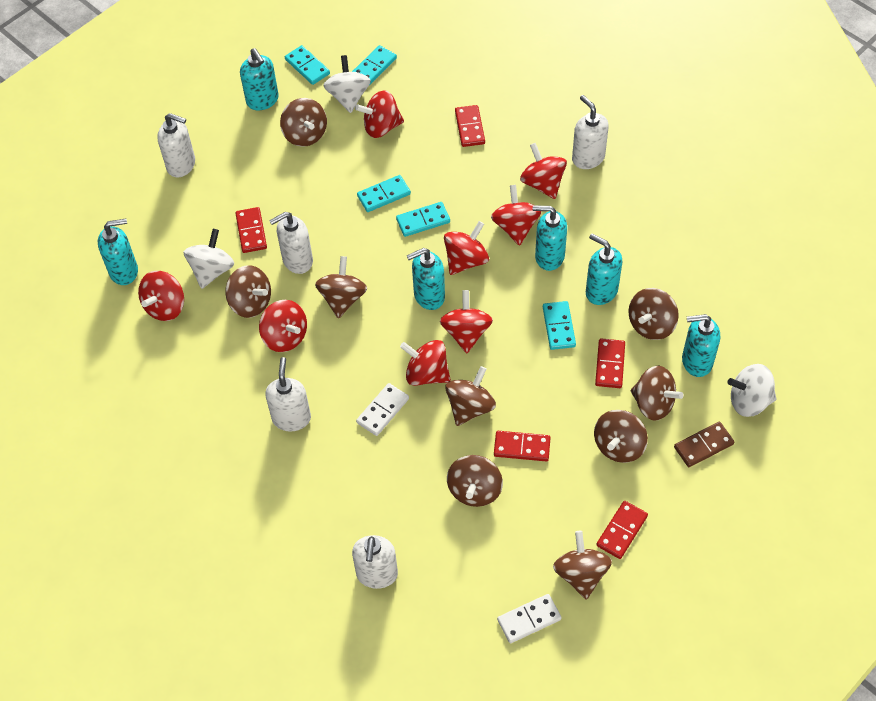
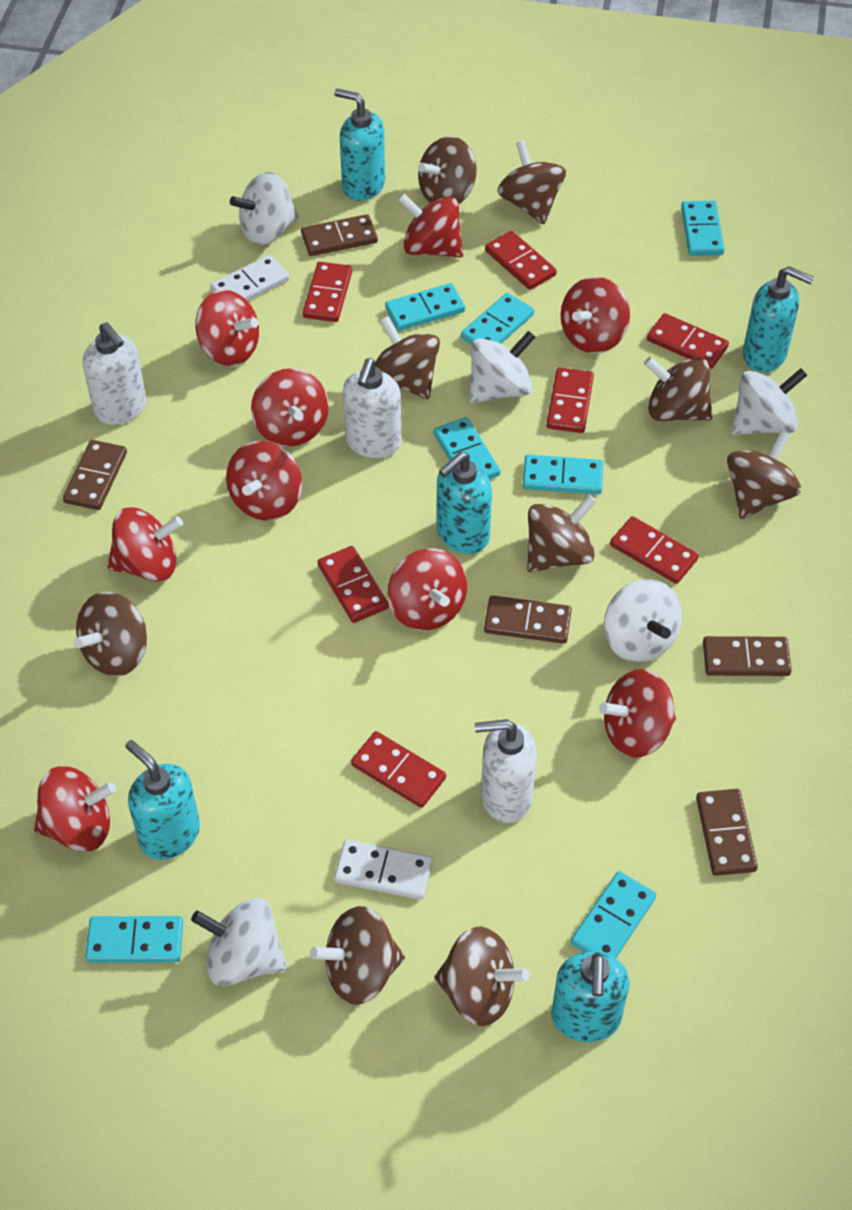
brown domino: [674,422,734,467] = 1 -> [63,440,127,510] [301,214,378,256] [484,595,572,644] [696,789,758,876] [703,636,792,676] = 5
red domino: [235,207,267,253] [455,105,485,147] [494,431,551,461] [595,338,625,388] [596,501,648,559] = 5 -> [303,262,352,322] [318,546,389,623] [351,731,446,808] [485,231,557,290] [547,367,594,433] [610,516,699,584] [647,313,729,369] = 7
red spinning top: [138,271,184,321] [259,300,307,352] [355,90,404,138] [400,340,451,386] [440,290,493,353] [444,221,489,275] [491,185,541,246] [520,143,567,199] = 8 -> [34,766,116,852] [108,507,183,582] [195,290,259,366] [226,441,302,521] [251,368,329,447] [388,548,467,631] [398,193,463,258] [560,277,630,353] [599,669,676,758] = 9
turquoise domino: [285,45,330,85] [352,45,397,84] [357,175,411,212] [396,202,450,237] [543,301,576,350] = 5 -> [85,916,183,963] [385,283,465,331] [434,417,500,479] [461,293,534,345] [523,455,603,495] [571,871,656,958] [681,201,725,256] = 7
turquoise soap dispenser: [98,219,138,285] [240,48,279,111] [407,248,445,310] [533,205,567,271] [586,234,622,305] [682,314,720,377] = 6 -> [125,740,200,860] [334,89,385,201] [436,452,492,554] [551,951,630,1042] [743,266,814,372] = 5
white soap dispenser: [157,113,195,178] [265,357,311,432] [269,212,313,274] [352,535,398,589] [572,95,609,169] = 5 -> [82,322,146,425] [343,358,401,458] [475,719,537,823] = 3
white spinning top: [184,229,234,289] [323,55,371,113] [727,364,776,417] = 3 -> [191,898,287,986] [230,172,298,245] [469,331,535,403] [604,579,682,662] [731,368,807,435] = 5

